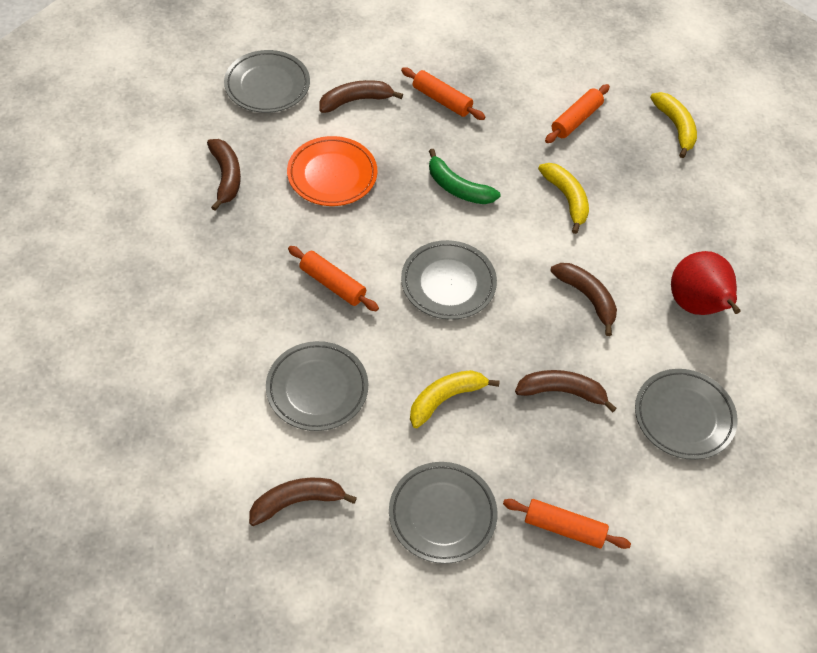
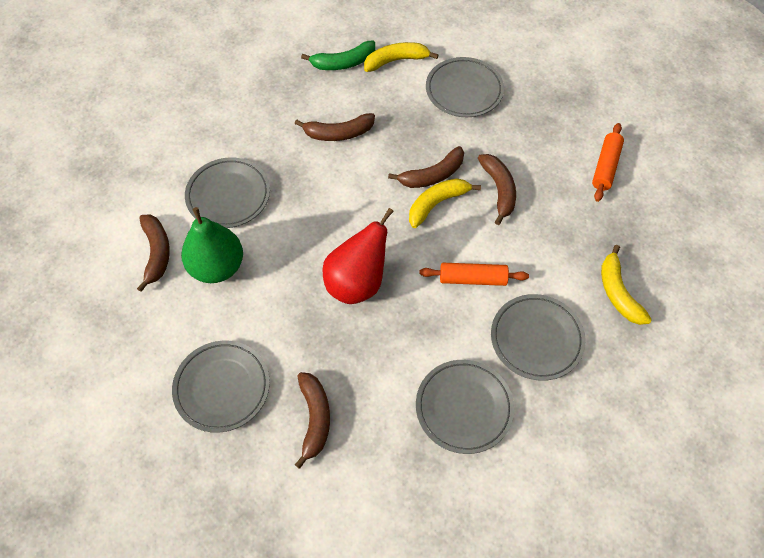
green pear: none = 0 -> [181,207,243,283] = 1
orange plate: [287,136,377,206] = 1 -> none = 0
orange rolling pin: [288,246,379,311] [401,67,485,120] [503,499,631,549] [545,84,610,143] = 4 -> [419,263,529,286] [592,123,624,202] = 2

